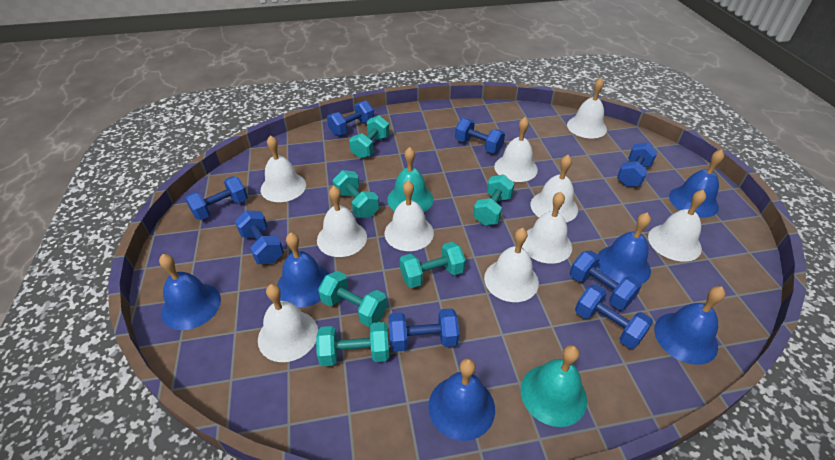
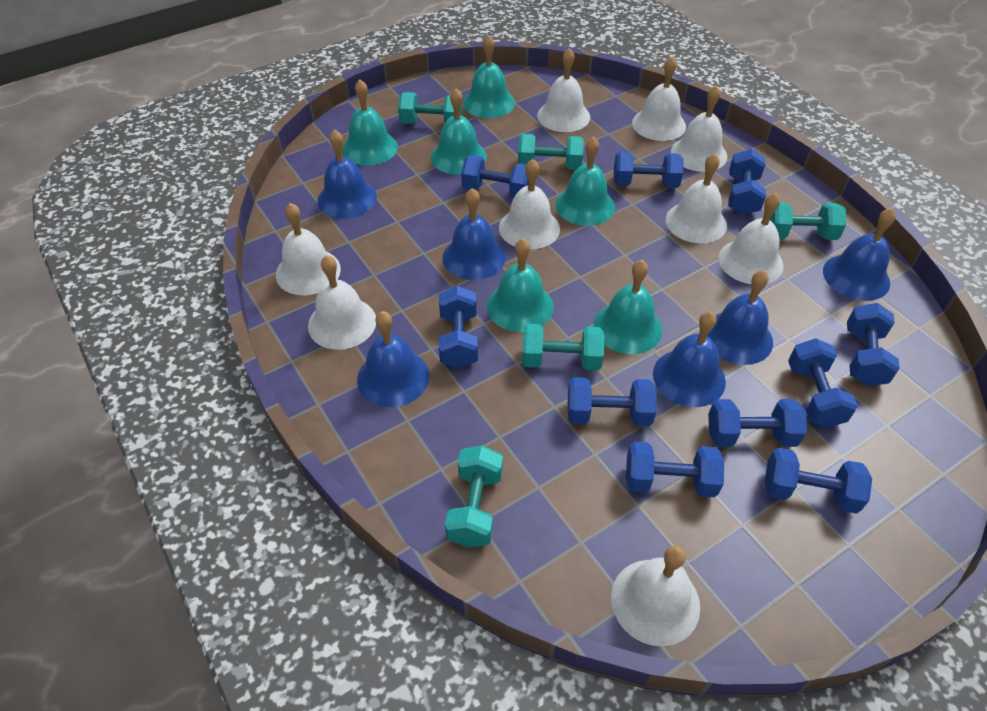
blue dumbbell: [185,176,248,220] [235,210,284,264] [327,101,374,136] [388,308,460,352] [455,118,505,153] [570,251,642,310] [575,284,653,349] [617,143,658,187] = 8 -> [439,286,478,368] [461,155,528,197] [567,377,657,426] [613,151,684,188] [626,442,724,497] [708,399,807,447] [728,149,766,215] [765,448,872,514] [788,338,858,428] [847,303,900,386] = 10
turquoise bell: [387,147,433,212] [521,345,587,427] = 2 -> [342,79,398,165] [431,88,487,175] [463,35,515,118] [487,238,554,332] [556,136,615,226] [594,260,663,354] = 6
turquoise dumbbell: [316,322,389,366] [318,271,387,327] [332,170,379,218] [349,116,390,158] [400,242,466,288] [473,174,515,225] = 6 -> [398,92,462,124] [445,445,503,547] [518,134,584,170] [522,324,604,370] [770,202,846,240] = 5
white bell: [258,284,318,362] [261,135,306,202] [317,186,367,257] [384,180,434,251] [484,228,539,302] [494,117,538,182] [522,192,572,264] [530,155,578,222] [567,78,607,138] [648,190,706,262] = 10 -> [276,203,341,295] [308,255,376,350] [499,159,560,249] [537,48,590,132] [611,546,700,647] [632,56,686,141] [666,153,727,243] [671,85,727,172] [719,193,784,284] = 9

